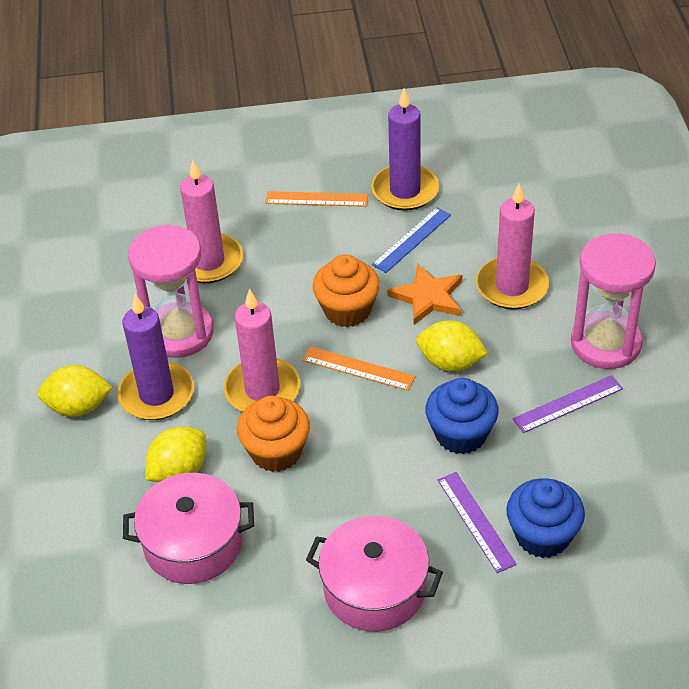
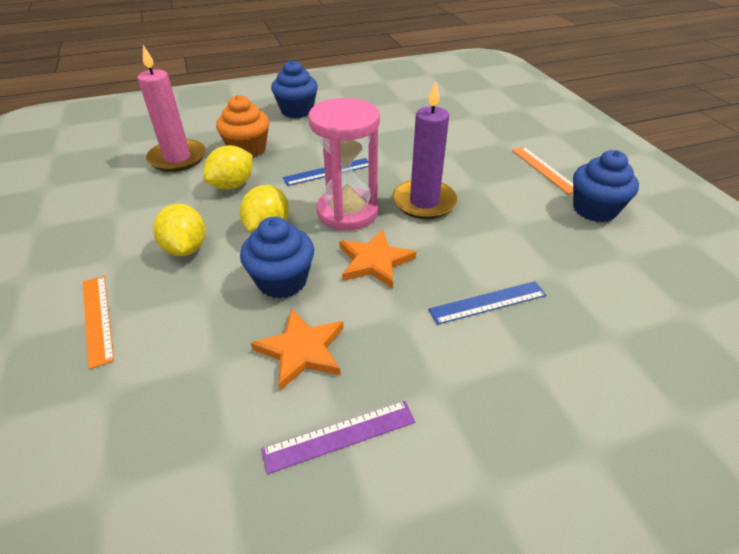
blue cupcake: [425,378,499,454] [506,478,585,558] = 2 -> [240,217,314,298] [271,60,318,118] [573,150,639,222] = 3
blue ruler: [372,207,451,273] = 1 -> [283,158,369,186] [428,281,546,325] = 2
orange cupcake: [237,396,310,472] [313,254,380,327] = 2 -> [216,95,269,158] = 1
orange star: [387,264,462,325] = 1 -> [251,308,344,390] [339,229,416,288] = 2
pink candle: [180,160,243,283] [224,289,300,412] [476,184,549,309] = 3 -> [137,45,206,172] = 1
pink hourglass: [128,224,214,358] [571,233,656,369] = 2 -> [308,98,380,230] = 1
pink pot: [123,473,254,584] [306,516,443,632] = 2 -> none = 0
purple candle: [117,294,194,420] [371,89,439,211] = 2 -> [393,81,458,219] = 1
purple ruler: [438,472,517,573] [513,375,623,433] = 2 -> [261,401,415,474] = 1

